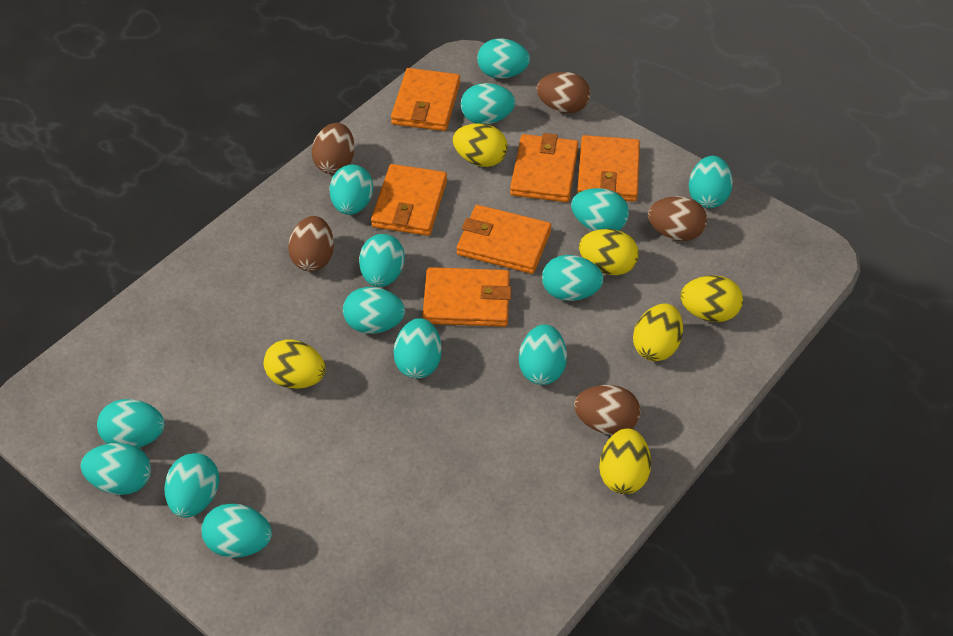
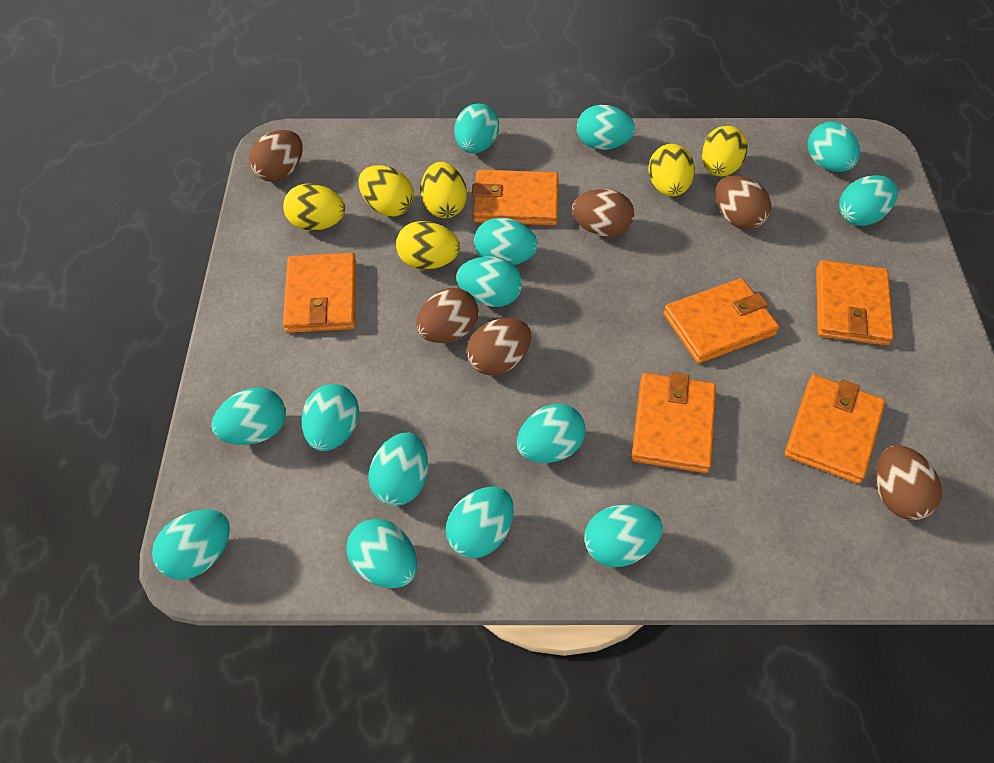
brown egg: [288,216,334,271] [312,123,355,174] [537,72,590,113] [574,385,641,435] [648,196,707,241] = 5 -> [249,130,302,182] [416,288,478,343] [467,318,531,375] [572,189,634,237] [715,175,771,230] [876,445,942,520] = 6

